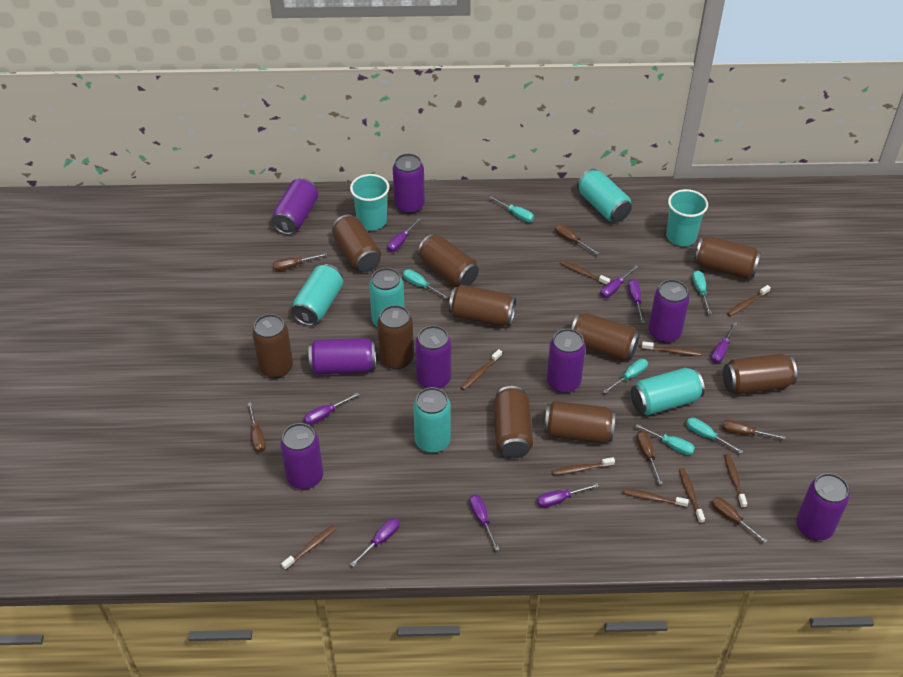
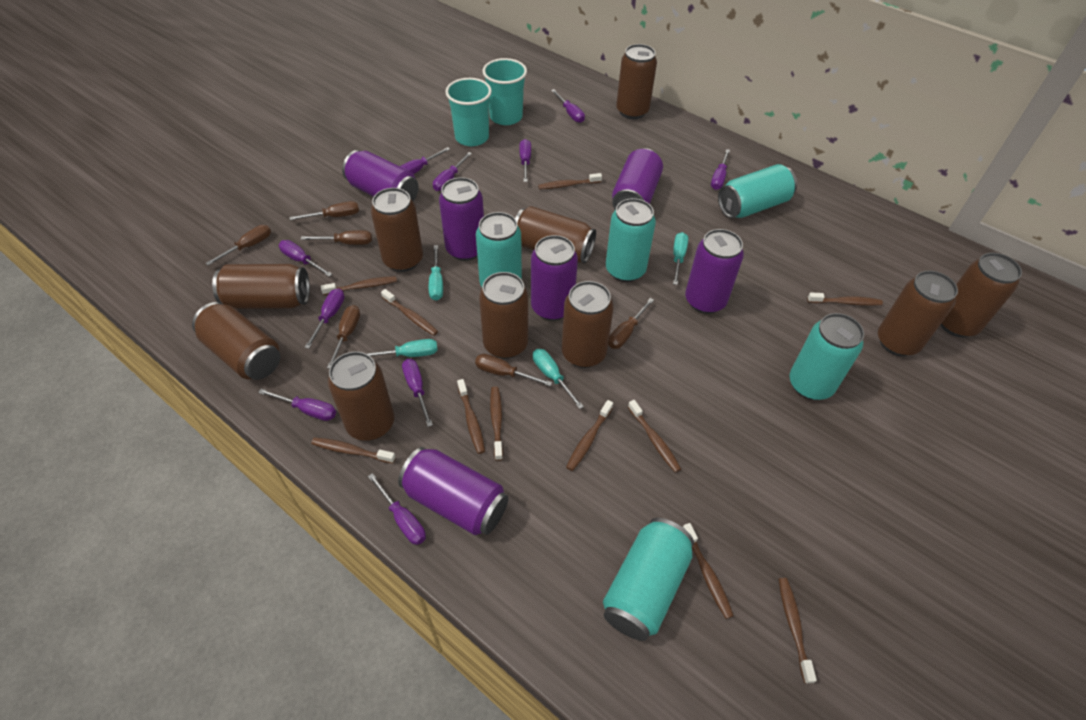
brown toothbrush: [281,525,336,570] [460,349,502,390] [552,457,615,476] [560,260,610,285] [622,489,689,508] [642,341,701,356] [679,468,705,524] [724,453,747,509] [727,285,771,316] = 9 -> [311,438,396,464] [321,276,397,295] [381,289,438,336] [457,379,485,454] [490,386,503,461] [538,173,602,189] [566,400,613,471] [628,400,681,473] [683,523,734,619] [779,578,817,684] [807,292,883,306] = 11
purple can: [272,178,318,235] [280,423,323,490] [309,338,376,374] [393,153,425,214] [415,326,451,389] [547,329,586,393] [649,279,690,343] [796,473,849,540] = 8 -> [342,150,419,201] [398,447,508,535] [439,177,484,261] [531,235,578,321] [612,148,663,210] [685,229,744,314] = 6
purple screwdriver: [304,392,359,425] [350,518,400,566] [387,218,421,252] [470,495,499,551] [537,483,599,508] [600,265,638,298] [628,279,645,323] [711,322,738,363] = 8 -> [258,389,336,421] [279,240,332,277] [305,288,345,349] [368,473,426,545] [400,147,450,174] [402,359,433,427] [433,152,472,191] [519,139,531,182] [551,89,585,123] [711,149,730,190] = 10
turquoise screwdriver: [403,269,449,299] [489,196,534,222] [603,359,648,393] [635,424,695,455] [686,417,743,454] [692,270,712,314] = 6 -> [366,339,438,357] [429,245,443,301] [533,349,584,409] [673,232,688,285] = 4

